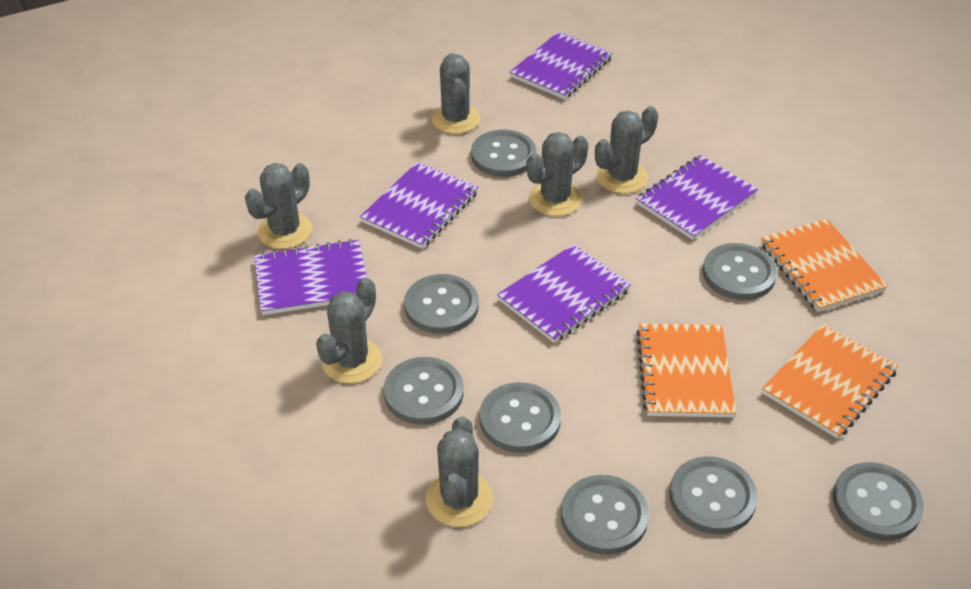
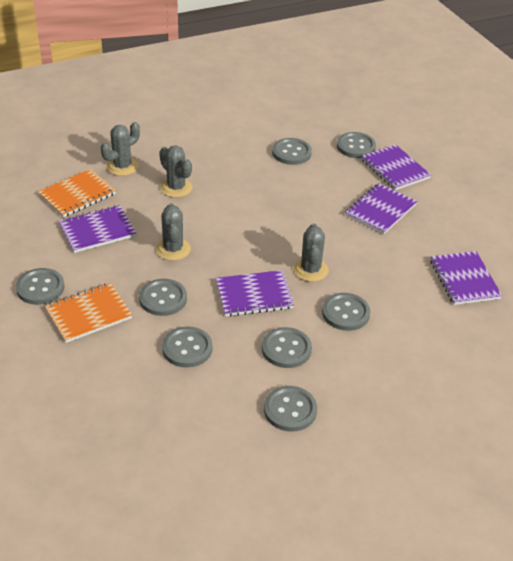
grey cactus: [245,163,312,249] [316,278,382,384] [426,416,493,527] [431,53,480,134] [526,132,588,216] [595,106,658,194] = 6 -> [101,122,140,176] [156,203,191,261] [159,145,193,198] [293,224,329,282] = 4
orange notebook: [636,324,736,417] [761,219,887,312] [762,324,898,439] = 3 -> [38,169,116,217] [45,283,132,343] = 2

